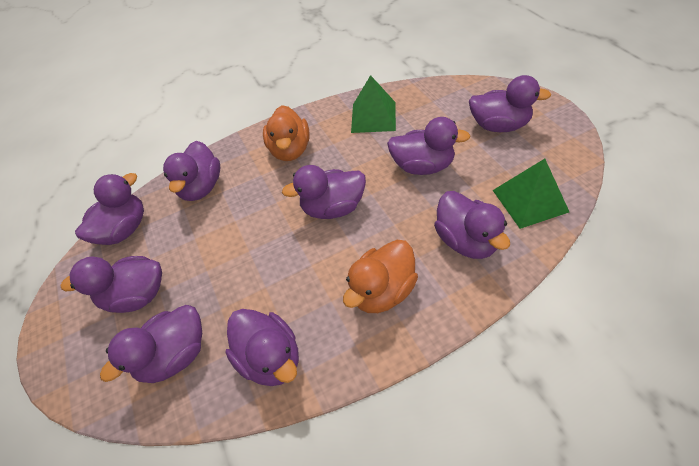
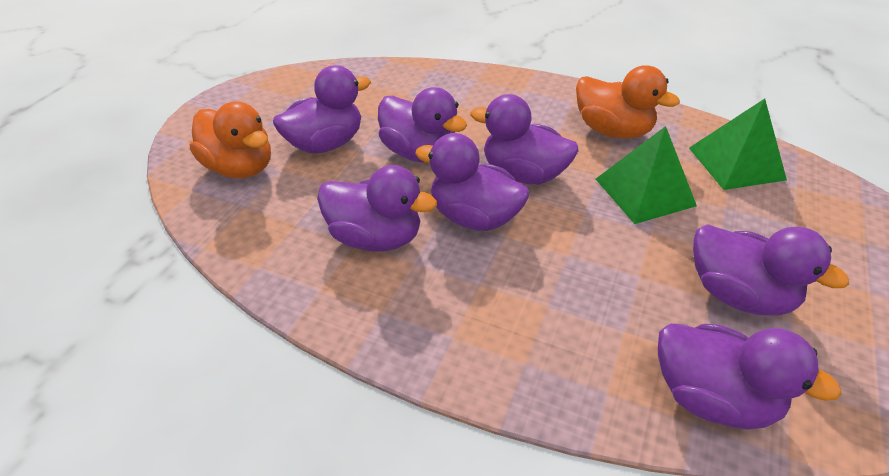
purple duck: [61,256,162,313] [75,173,144,245] [100,305,202,383] [163,141,220,201] [225,309,299,386] [282,165,366,219] [387,117,470,175] [434,191,510,259] [469,75,551,132] = 9 -> [273,65,371,154] [317,165,437,251] [378,87,467,163] [415,133,529,231] [470,94,579,184] [658,323,842,430] [693,224,849,316] = 7

